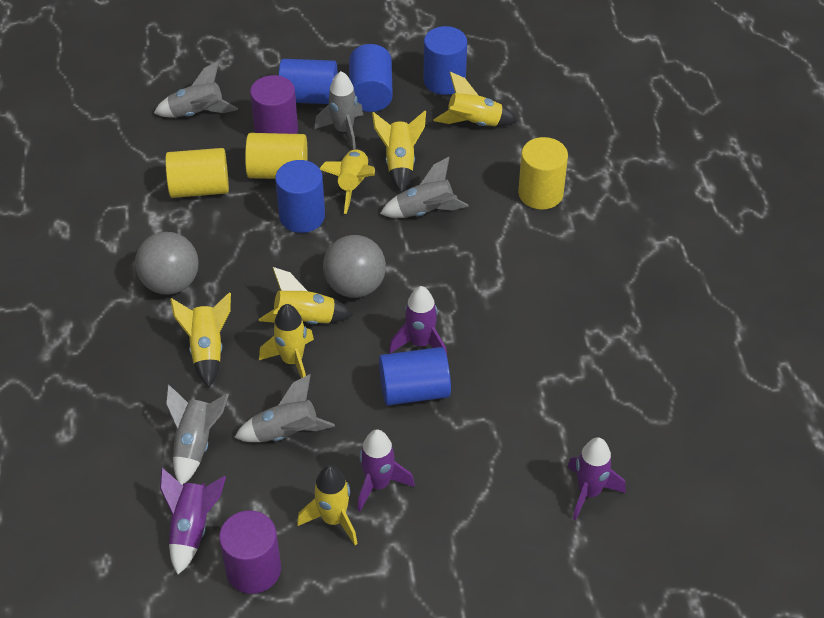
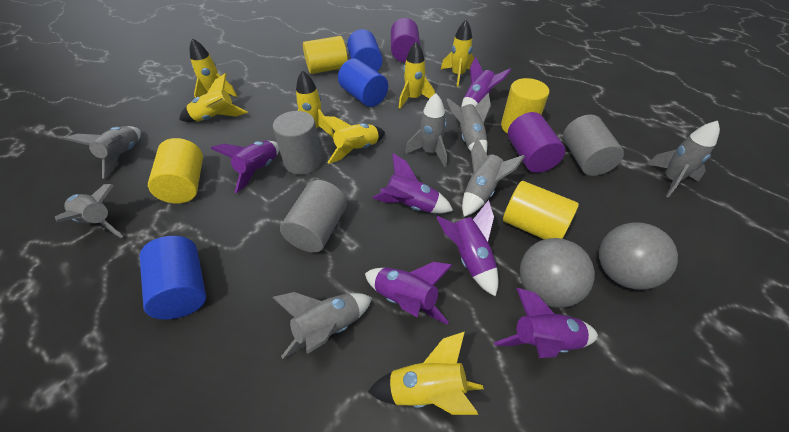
blue cylinder: [275,160,325,233] [278,59,338,104] [349,44,393,112] [379,347,451,406] [424,26,467,95] = 5 -> [140,236,206,320] [338,58,388,107] [347,29,383,71] = 3
grey cylinder: none = 0 -> [273,111,322,175] [280,180,347,253] [563,114,624,176] = 3
grey rocket: [154,61,238,117] [166,384,229,485] [234,374,335,442] [315,71,363,149] [380,157,469,218] = 5 -> [55,184,123,238] [63,126,141,178] [272,292,372,359] [405,93,447,167] [446,93,491,154] [462,138,525,217] [647,121,720,198] = 7
purple rocket: [160,468,226,574] [358,429,415,511] [389,286,447,355] [568,437,626,521] = 4 -> [210,141,279,193] [365,262,453,325] [373,153,453,213] [436,200,499,297] [461,57,512,107] [494,288,598,358] = 6
yellow cylinder: [165,148,229,198] [245,133,307,179] [518,137,568,210] = 3 -> [148,138,203,204] [303,36,348,74] [501,78,549,134] [503,181,579,240] = 4

